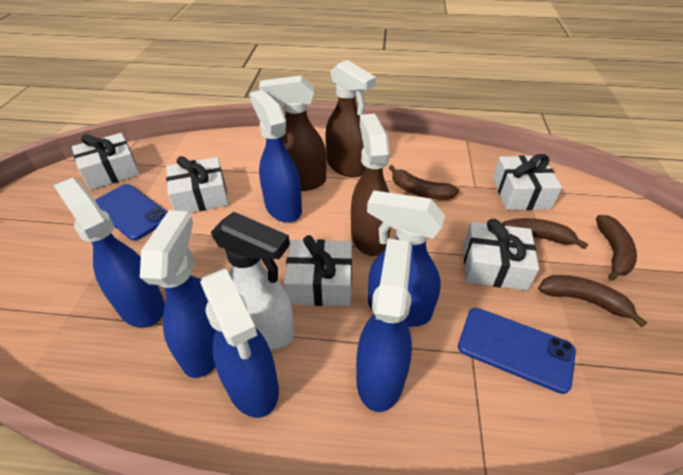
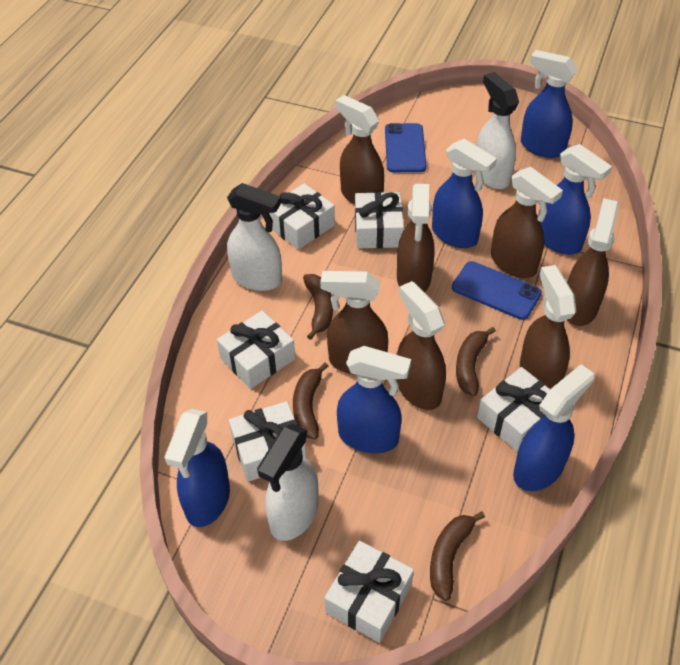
brown spray bottle: [259,75,327,191] [325,60,376,178] [351,114,391,256] = 3 -> [320,271,388,375] [335,95,384,205] [396,281,446,410] [397,184,435,292] [491,167,563,278] [520,265,576,389] [567,198,619,326] = 7
white gift: [72,133,140,190] [166,156,229,213] [284,235,352,306] [464,219,539,291] [493,154,562,210] = 5 -> [217,311,295,389] [229,401,306,482] [269,183,335,250] [324,541,414,643] [355,192,404,248] [477,367,550,452] = 6
white spray bottle: [211,212,294,349] = 1 -> [227,183,282,291] [257,424,318,541] [476,72,519,189] = 3

